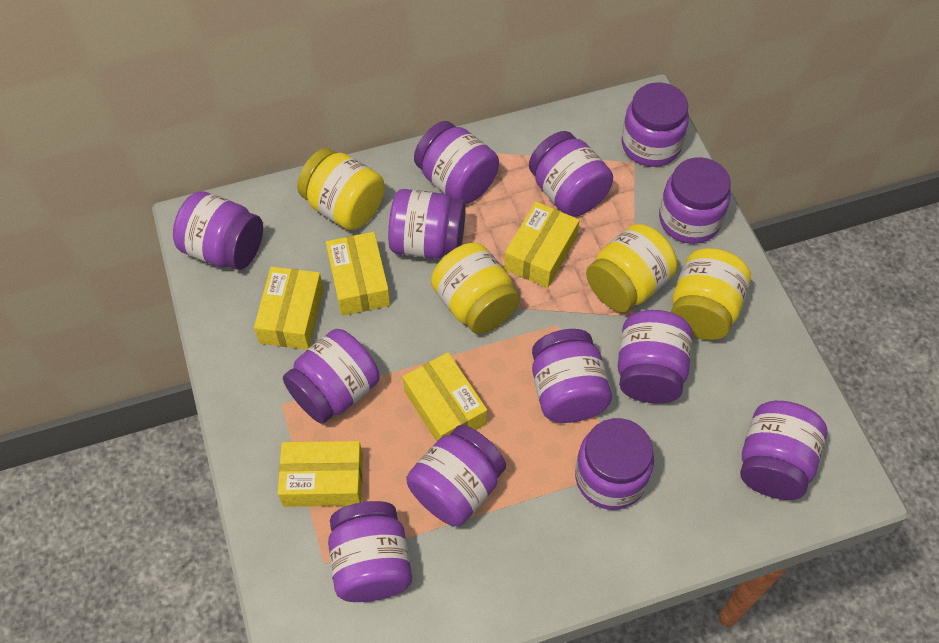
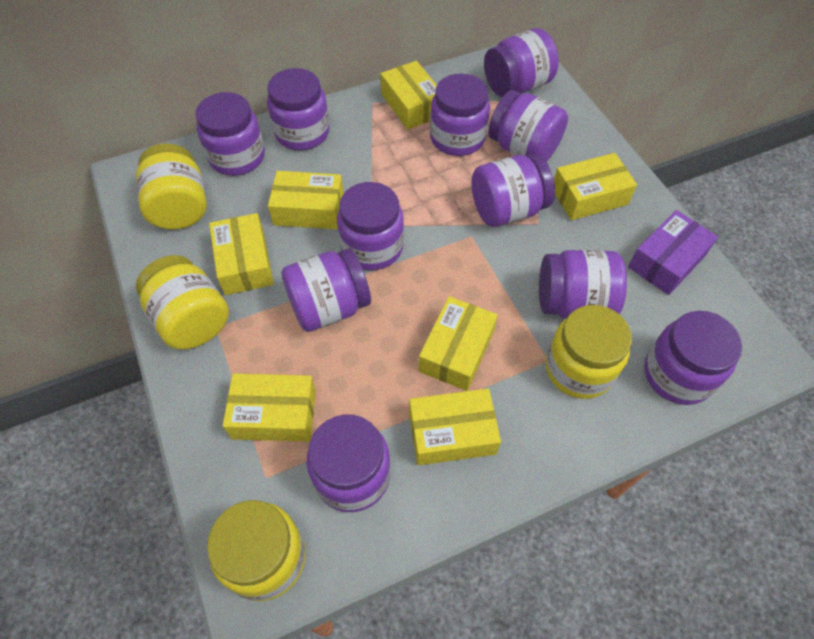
purple box: none = 0 -> [628,210,718,295] = 1
purple jar: [173,191,263,270] [283,329,380,424] [328,501,412,602] [388,189,466,259] [406,425,506,526] [414,121,499,204] [529,131,613,217] [532,329,612,423] [575,418,654,510] [618,310,693,404] [622,82,689,167] [659,157,731,244] [740,401,827,500] = 13 -> [195,92,265,176] [267,68,330,150] [281,249,371,332] [306,414,391,512] [337,182,404,270] [430,73,490,156] [471,154,555,227] [484,28,559,97] [488,90,568,162] [539,250,627,319] [644,311,742,405] = 11
yellow box: [254,267,324,350] [278,441,363,507] [326,232,390,316] [403,352,487,442] [504,202,579,288] = 5 -> [209,213,274,295] [223,373,316,442] [268,171,344,229] [381,61,437,130] [409,388,501,465] [419,296,498,391] [554,153,637,220] = 7

